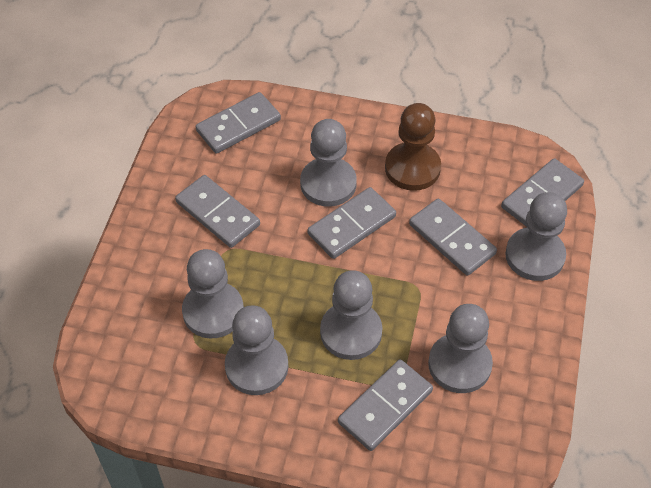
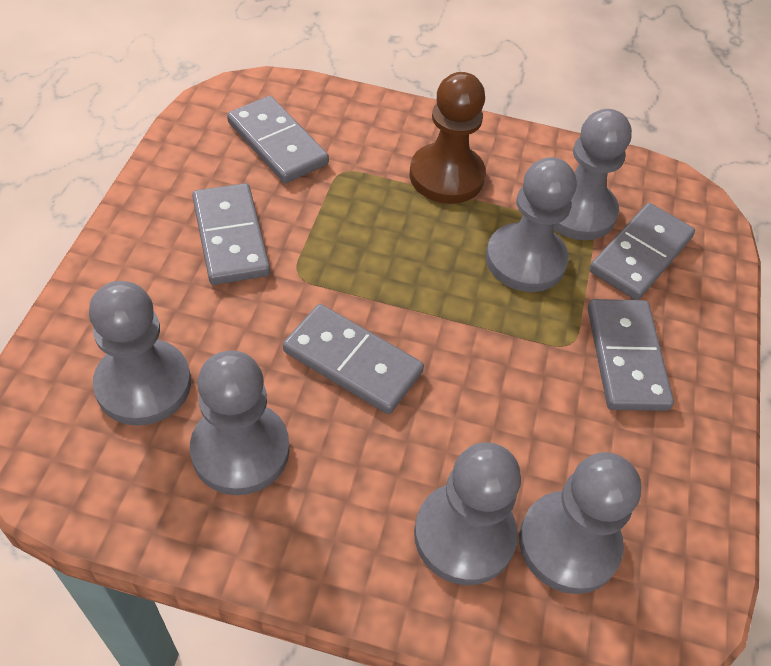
grey domino: [175,175,260,248] [196,92,281,154] [308,187,396,259] [338,359,433,451] [409,198,497,276] [501,158,584,227] = 6 -> [192,183,270,285] [227,96,329,183] [283,304,424,414] [588,299,674,411] [589,203,695,300] = 5

